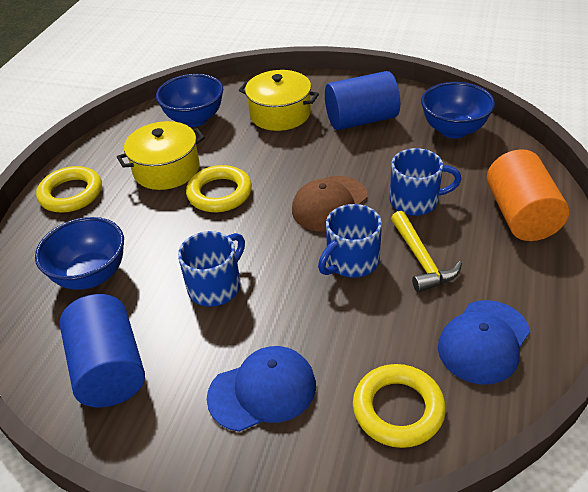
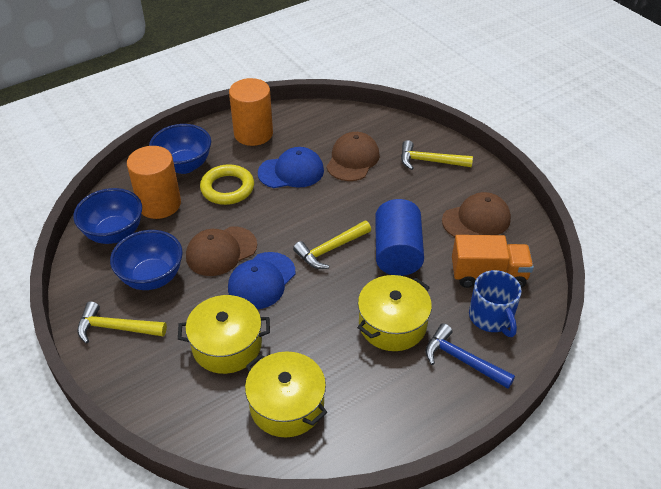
blue cylinder: [59,294,145,408] [325,71,400,130] = 2 -> [375,199,424,276] = 1
blue hammer: none = 0 -> [425,323,515,389] = 1
blue mug: [178,231,245,307] [318,204,382,278] [390,148,462,216] = 3 -> [469,270,522,337] = 1
brown cap: [292,176,367,232] = 1 -> [186,226,257,276] [326,132,380,181] [442,192,511,237] = 3
orange cylinder: [487,149,569,241] = 1 -> [127,146,181,219] [229,78,273,146] = 2
orange truck: none = 0 -> [452,235,534,288] = 1
yellow hammer: [391,211,462,293] = 1 -> [77,301,167,343] [293,221,371,269] [401,140,473,170] = 3
yellow pot: [117,121,205,190] [239,70,319,131] = 2 -> [178,295,270,374] [245,351,327,437] [357,275,432,351] = 3
yellow ring: [36,166,102,213] [186,165,252,212] [353,364,446,448] = 3 -> [200,164,254,205] = 1

